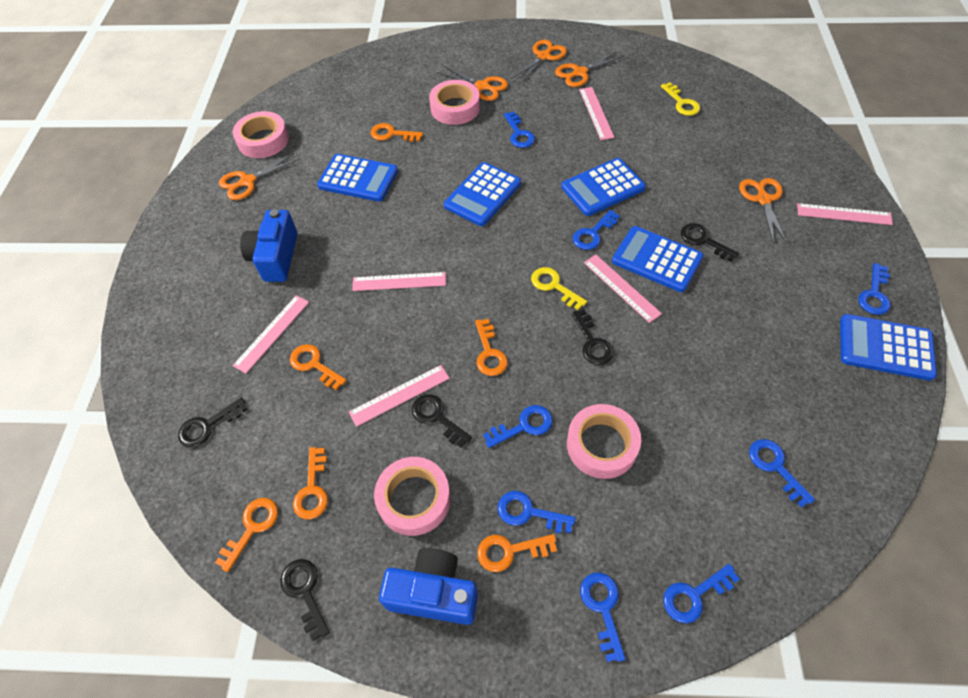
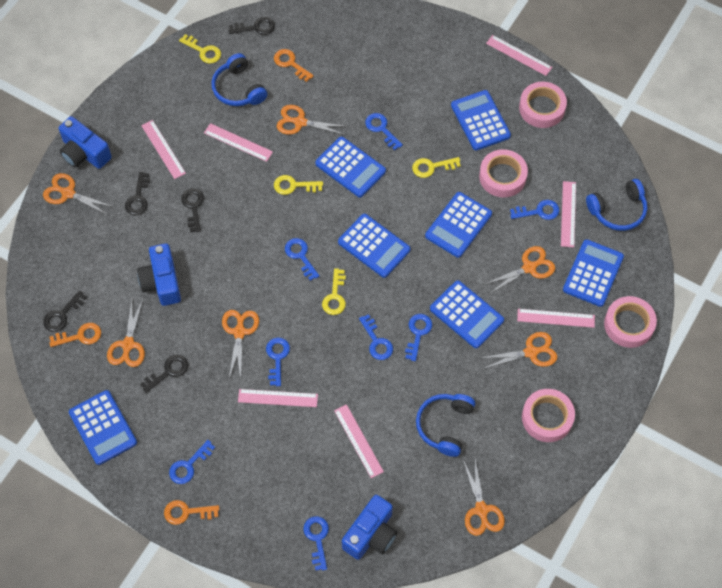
blue calculator: [317,154,398,202] [444,162,521,226] [561,158,646,216] [612,226,704,292] [840,314,937,381] = 5 -> [69,390,137,465] [315,137,386,197] [338,214,411,278] [425,192,492,258] [430,280,504,348] [451,90,511,151] [563,239,624,307] = 7
blue camera: [240,209,297,282] [379,548,478,625] = 2 -> [59,116,112,169] [137,243,181,306] [342,495,397,560] = 3
blue headphones: none = 0 -> [212,53,267,106] [416,394,475,457] [586,179,647,231] = 3
orange key: [215,498,278,572] [290,344,346,390] [293,447,328,520] [371,123,423,142] [475,319,508,376] [477,534,557,572] = 6 -> [50,323,101,347] [164,500,219,525] [274,49,314,82] = 3
orange scissors: [219,153,299,200] [438,66,508,101] [511,40,567,84] [555,51,624,87] [739,178,787,244] = 5 -> [43,173,114,216] [107,299,145,367] [222,310,259,379] [277,105,349,135] [463,459,505,536] [481,332,557,369] [483,246,555,294] = 7
pink ruler: [232,295,309,374] [349,365,450,427] [352,272,446,291] [579,87,615,140] [584,255,662,323] [797,203,893,225] = 6 -> [141,120,186,179] [204,123,273,162] [238,389,318,407] [334,404,384,478] [486,35,552,76] [517,309,595,328] [561,181,576,247] = 7
yellow key: [531,267,587,310] [661,82,700,116] = 2 -> [179,34,221,64] [274,175,323,195] [322,268,346,315] [412,157,461,178] = 4

